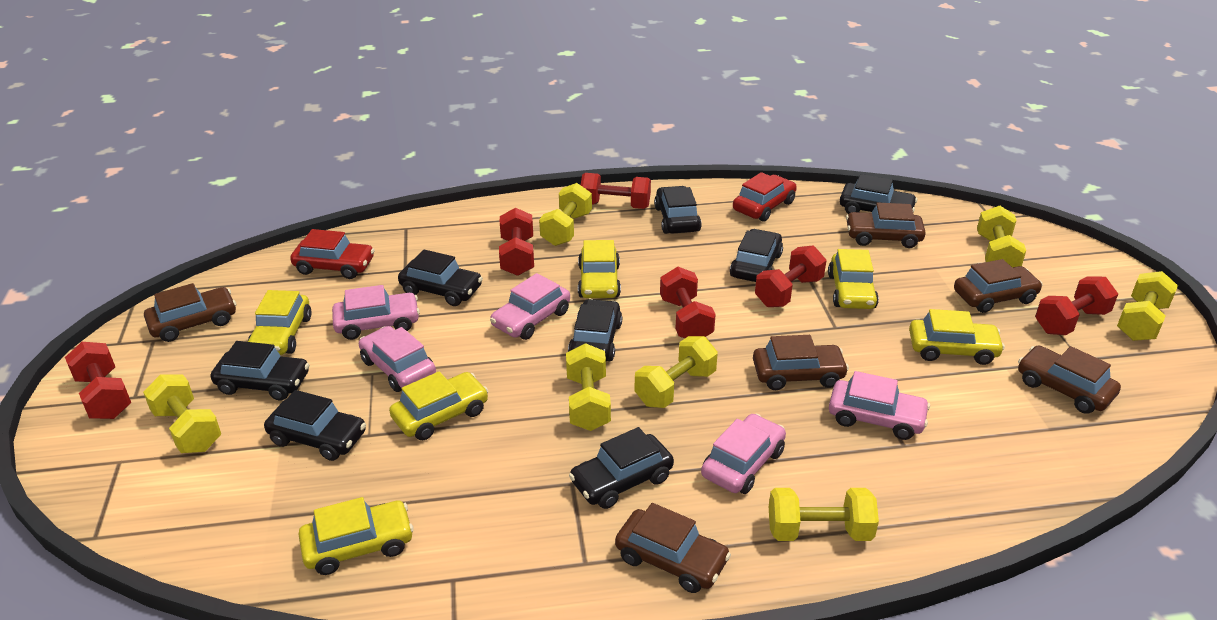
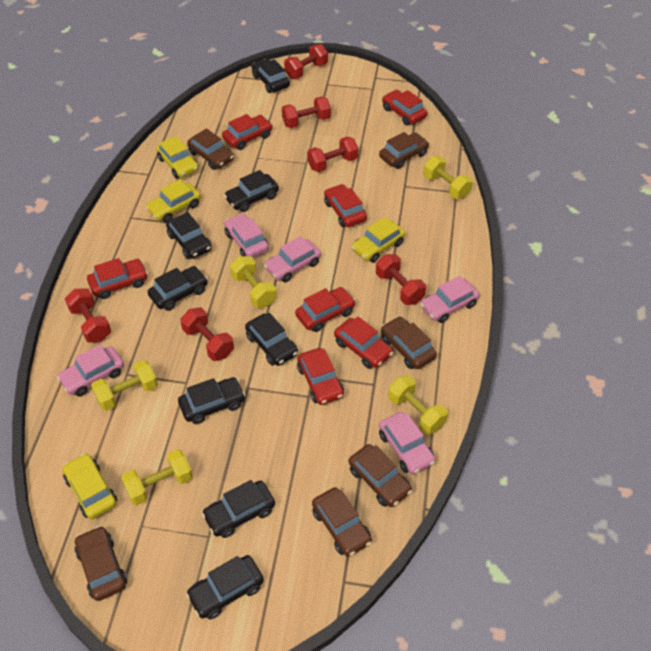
red car: [290,229,375,279] [733,172,797,222] = 2 -> [87,258,148,299] [222,114,273,150] [295,287,356,332] [297,348,344,405] [324,184,367,227] [334,317,393,369] [382,90,428,126] = 7
yellow car: [248,290,312,355] [298,497,414,575] [389,371,488,440] [578,240,621,298] [828,249,879,309] [909,309,1005,365] = 6 -> [62,453,117,519] [145,179,201,223] [156,136,199,179] [351,217,405,263] = 4
yellow dumbbell: [143,374,221,453] [539,183,592,246] [566,343,611,431] [635,336,718,408] [769,488,879,541] [977,206,1026,267] [1117,271,1178,341] = 7 -> [91,360,158,411] [121,449,193,505] [230,256,277,308] [388,375,448,435] [423,156,473,199] = 5

